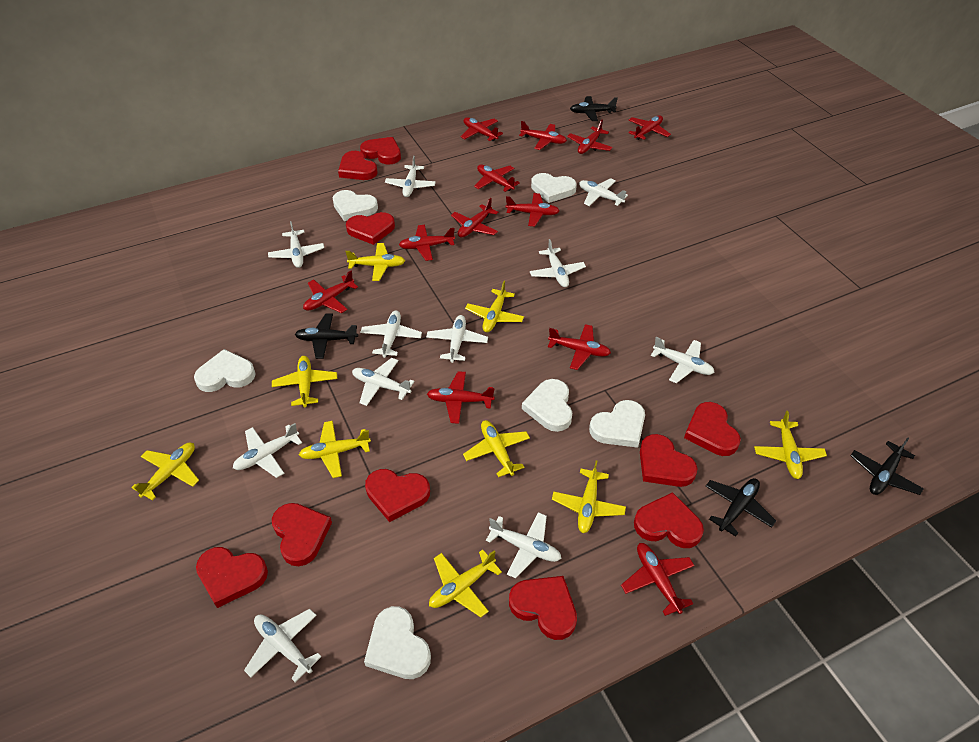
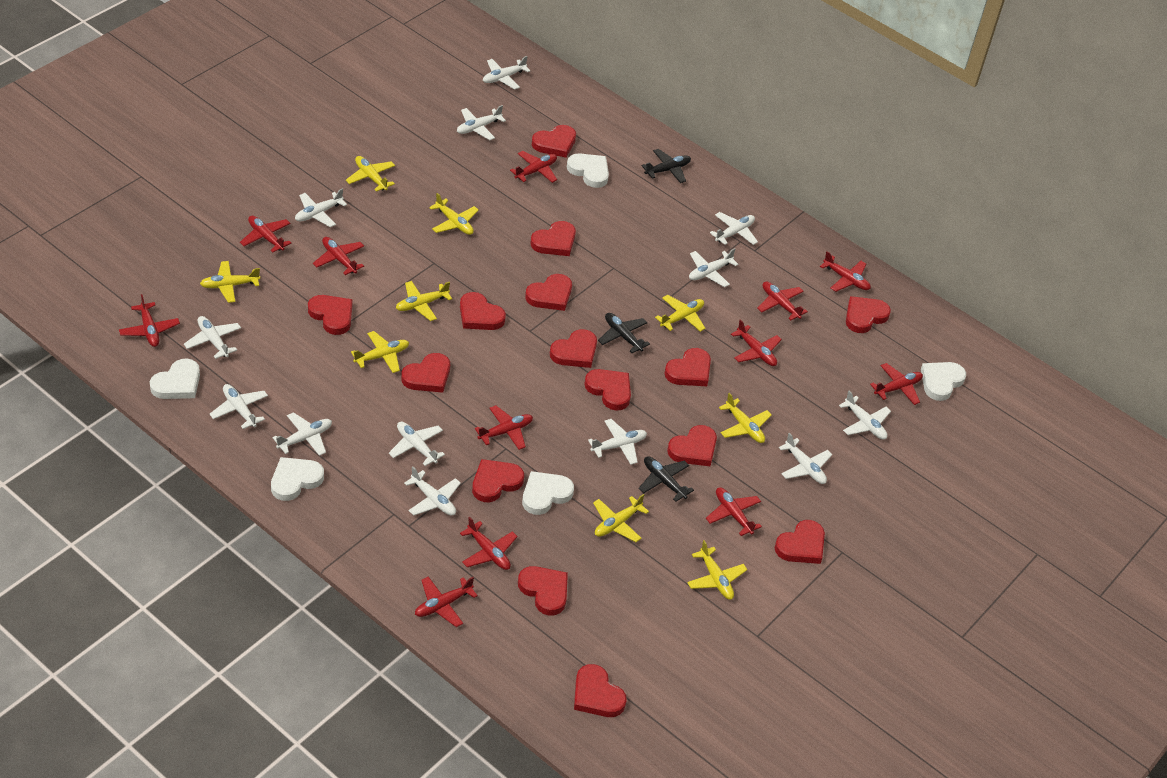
black plane: [295,313,358,359] [570,96,618,121] [706,478,776,536] [851,437,924,495] = 4 -> [598,313,650,353] [638,456,694,502] [641,149,691,183] = 3
red heart: [196,547,268,608] [272,503,332,566] [338,151,377,180] [346,212,395,245] [360,137,401,164] [365,469,430,522] [509,576,577,640] [634,492,704,548] [640,434,698,487] [684,402,741,456] = 10 -> [308,295,352,335] [401,353,450,393] [460,292,506,330] [472,459,524,502] [518,566,568,616] [525,274,572,311] [530,221,576,256] [532,125,576,158] [550,329,597,368] [574,664,627,717] [584,369,631,411] [664,348,711,386] [667,425,717,466] [775,520,825,564] [846,296,891,333] = 15
white heart: [194,349,256,392] [333,190,378,221] [364,606,431,679] [522,379,573,432] [531,173,577,203] [589,400,645,448] = 6 -> [150,358,200,399] [271,457,324,501] [522,471,574,515] [567,153,609,188] [921,362,966,401] = 5
white plane: [233,423,302,478] [244,609,322,683] [268,221,324,268] [352,358,414,406] [360,311,422,358] [385,156,436,197] [426,315,488,363] [486,512,562,579] [530,239,586,287] [579,178,628,206] [651,337,715,383] = 11 -> [184,316,241,359] [210,384,268,429] [272,412,332,456] [295,188,347,227] [389,422,445,466] [404,466,461,516] [457,105,506,140] [483,56,530,90] [588,419,647,465] [689,248,739,287] [710,212,758,245] [779,433,832,484] [839,391,891,439] = 13

